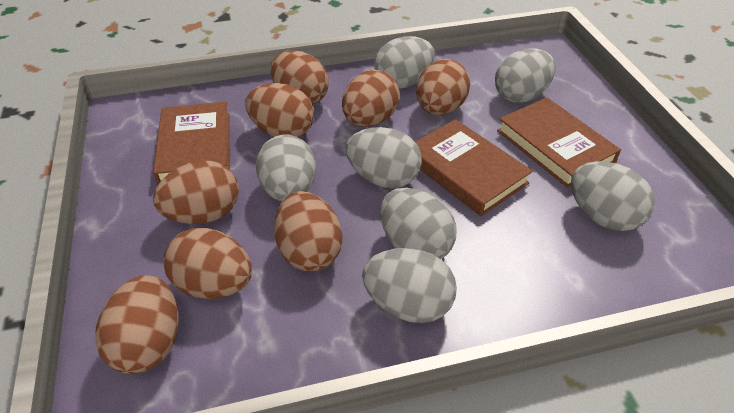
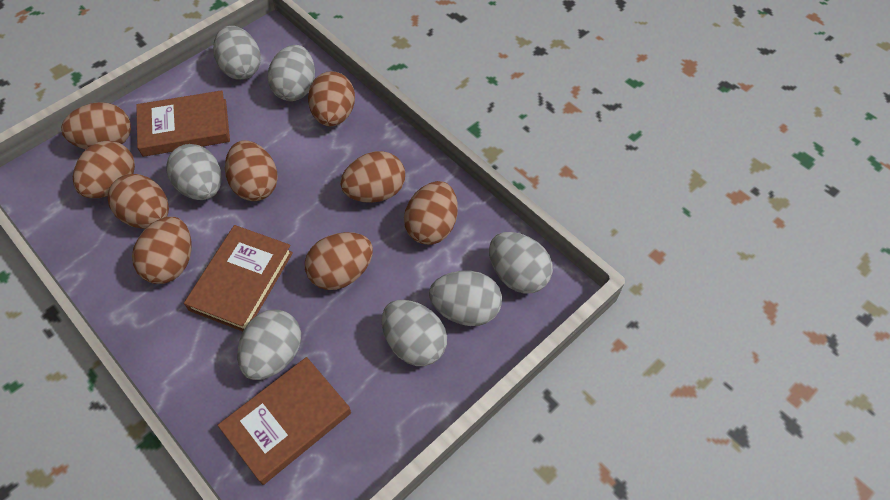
brown egg: [95,275,178,374] [153,161,239,224] [163,228,252,299] [245,83,314,137] [270,50,329,105] [274,191,342,272] [342,70,400,127] [416,59,470,115] = 8 -> [61,102,131,149] [73,141,135,198] [107,174,169,229] [132,217,191,284] [225,140,278,201] [305,232,373,290] [308,71,355,126] [340,151,405,203] [404,181,458,245] = 9

